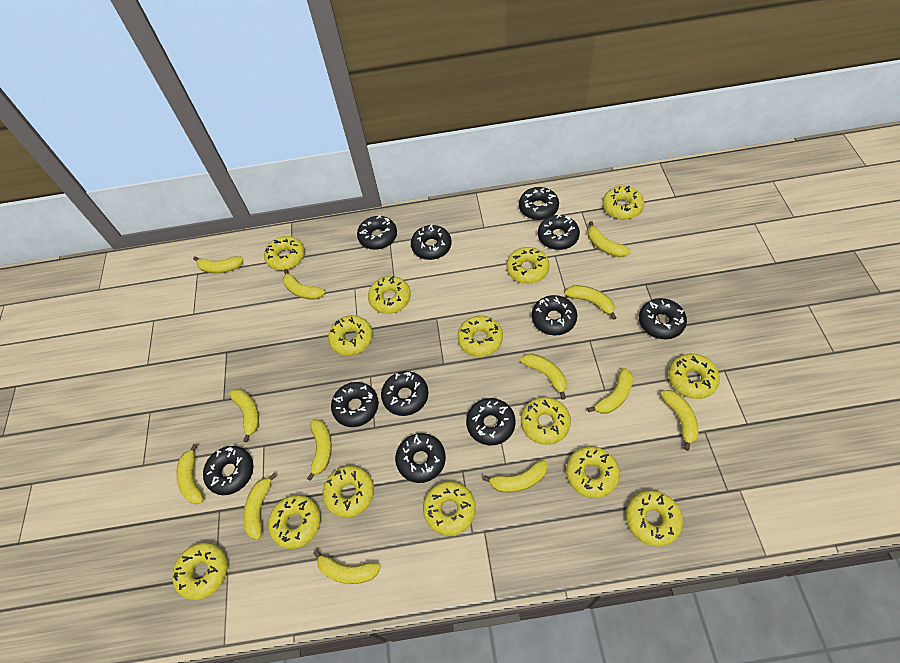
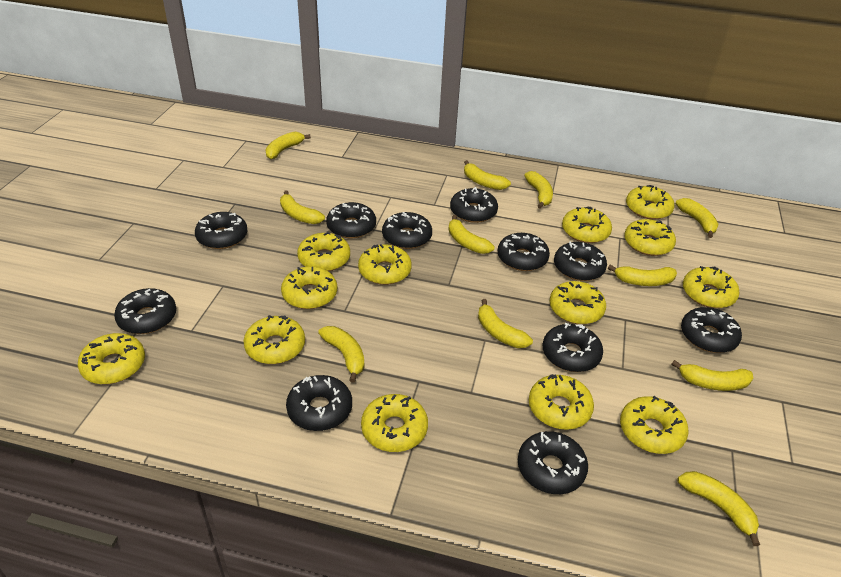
yellow banana: [176,444,204,504] [193,256,244,273] [229,389,259,442] [243,473,277,540] [283,269,325,299] [307,419,332,481] [313,550,381,584] [482,460,548,493] [520,353,567,400] [564,285,617,320] [587,368,633,414] [588,221,631,257] [660,390,699,451] = 13 -> [265,132,311,159] [280,190,325,224] [318,326,364,383] [448,215,495,254] [464,160,511,190] [478,299,533,348] [524,171,553,209] [608,265,677,286] [671,360,753,391] [675,198,719,238] [677,471,760,546] = 11
yellow donut: [172,542,228,600] [264,236,305,270] [268,495,321,549] [322,466,374,518] [328,315,373,356] [368,276,411,314] [423,481,476,536] [457,316,503,357] [506,247,549,284] [521,397,571,445] [566,446,620,498] [602,186,644,219] [626,490,683,547] [668,354,720,399] = 14 -> [78,333,145,384] [244,315,305,364] [281,266,337,309] [297,231,350,271] [358,244,412,285] [361,394,428,452] [529,374,594,430] [550,281,606,324] [562,207,612,243] [620,396,689,454] [624,219,676,256] [626,185,674,220] [683,266,739,308] = 13

